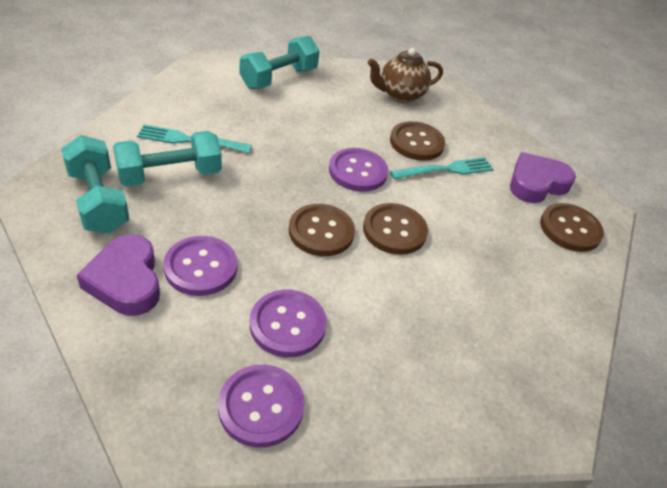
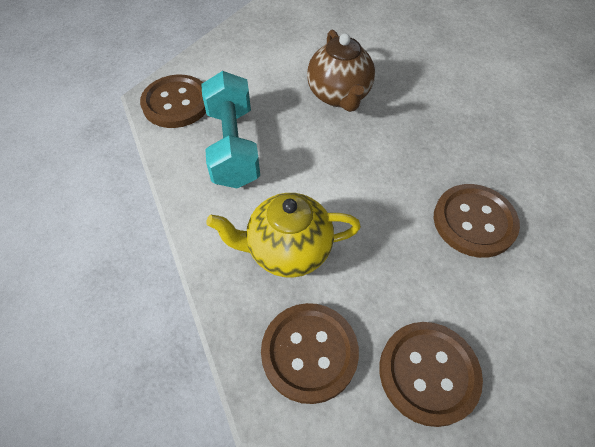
purple button: [163,236,237,296] [218,365,305,448] [250,290,327,357] [329,148,388,192] = 4 -> none = 0
purple heart: [77,235,160,316] [510,152,576,203] = 2 -> none = 0
turquoise dumbbell: [61,135,129,234] [113,131,222,187] [240,36,319,89] = 3 -> [201,71,260,189] = 1
turquoise fork: [137,125,252,153] [390,157,494,179] = 2 -> none = 0
yellow teapot: none = 0 -> [206,193,361,278] = 1

